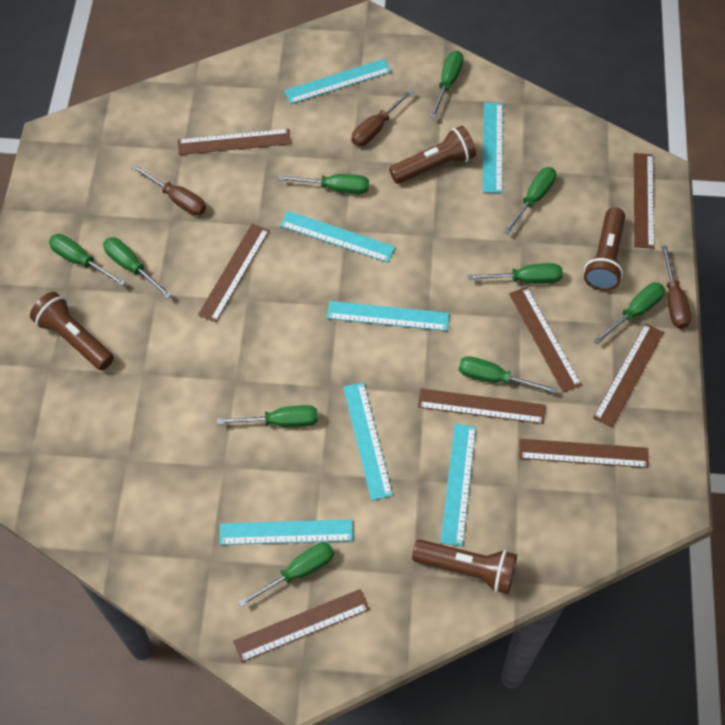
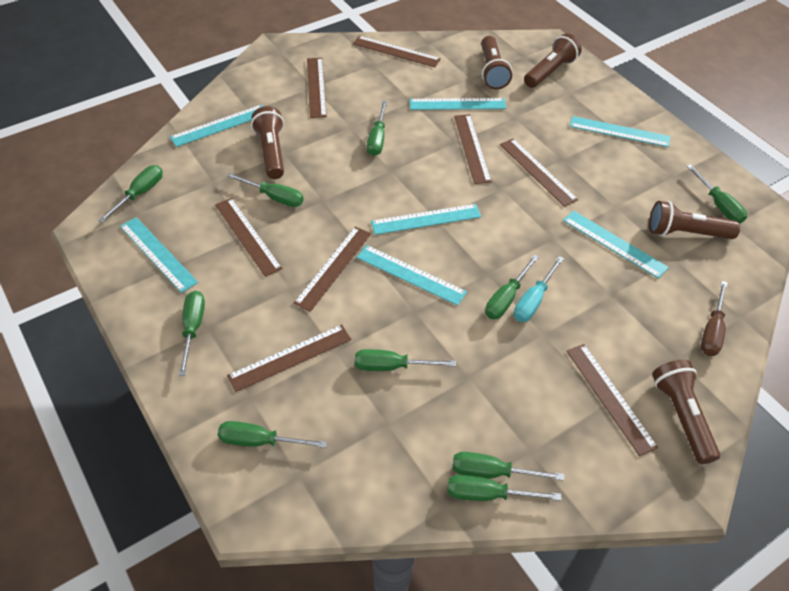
brown flashlight: [30,292,114,370] [389,126,476,184] [412,540,517,594] [584,208,625,291] = 4 -> [251,106,284,179] [481,36,512,90] [524,33,582,88] [649,201,740,239] [652,359,720,464] = 5
brown screwdriver: [132,165,206,216] [351,89,414,146] [661,245,691,329] = 3 -> [701,281,728,356] = 1
turquoise screwdriver: none = 0 -> [514,256,564,322] = 1

